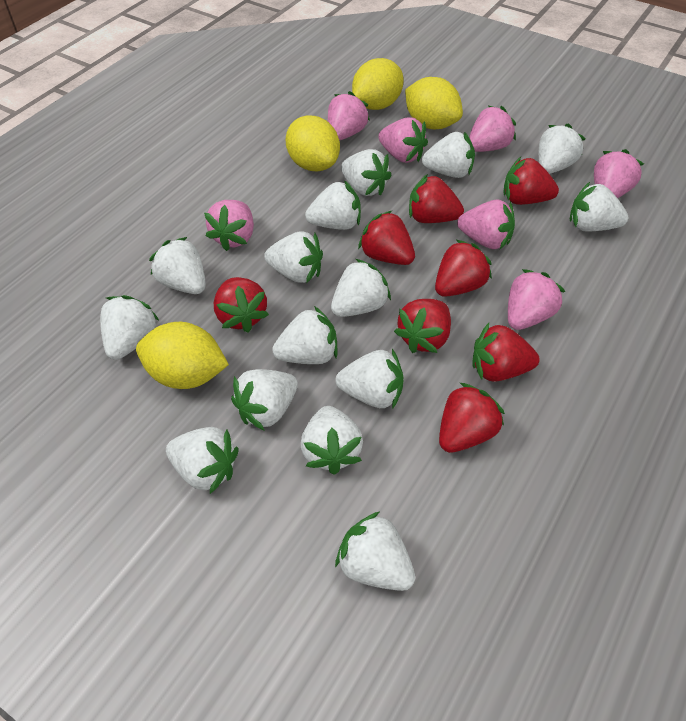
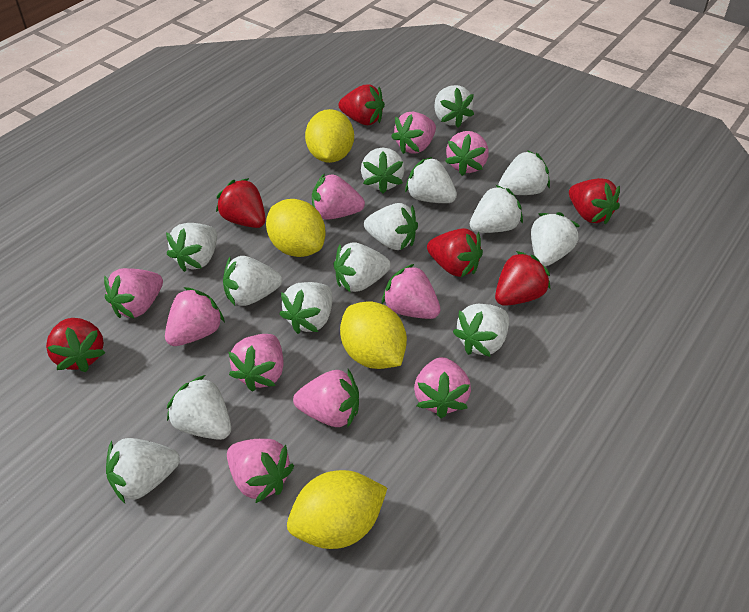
pink strawberry: [204,200,254,251] [328,91,370,141] [378,117,428,163] [457,200,515,249] [469,106,516,152] [508,269,565,330] [594,149,644,198] = 7 -> [104,268,163,319] [165,287,225,346] [227,439,294,503] [228,334,284,392] [293,369,359,427] [312,173,365,220] [382,264,440,319] [391,112,436,154] [414,357,471,418] [445,131,488,176] = 10
red strawberry: [214,277,269,332] [358,211,415,265] [394,299,451,353] [409,174,464,223] [435,240,492,297] [439,383,505,453] [472,323,540,382] [503,157,559,205] = 8 -> [46,318,106,372] [216,178,266,228] [338,84,385,125] [427,228,483,277] [495,251,551,306] [569,178,620,224] = 6
white strawberry: [100,295,160,360] [149,237,206,294] [166,427,239,494] [231,369,298,430] [264,231,323,283] [272,306,337,364] [301,406,363,475] [305,180,361,230] [331,259,391,317] [335,349,404,409] [335,511,415,591] [341,149,392,196] [422,132,475,178] [539,123,586,174] [570,182,629,232] = 15 -> [106,438,180,503] [166,223,217,272] [167,375,231,440] [223,256,282,306] [279,282,332,334] [334,242,391,292] [361,148,405,194] [364,203,418,250] [405,157,457,203] [434,85,474,128] [453,304,509,357] [470,185,523,233] [498,150,550,195] [531,212,580,266] = 14

